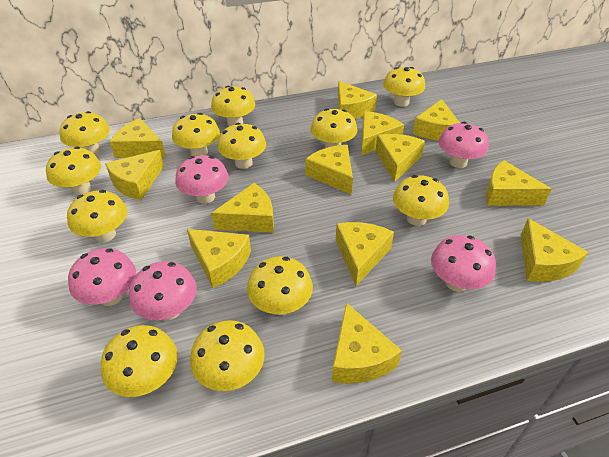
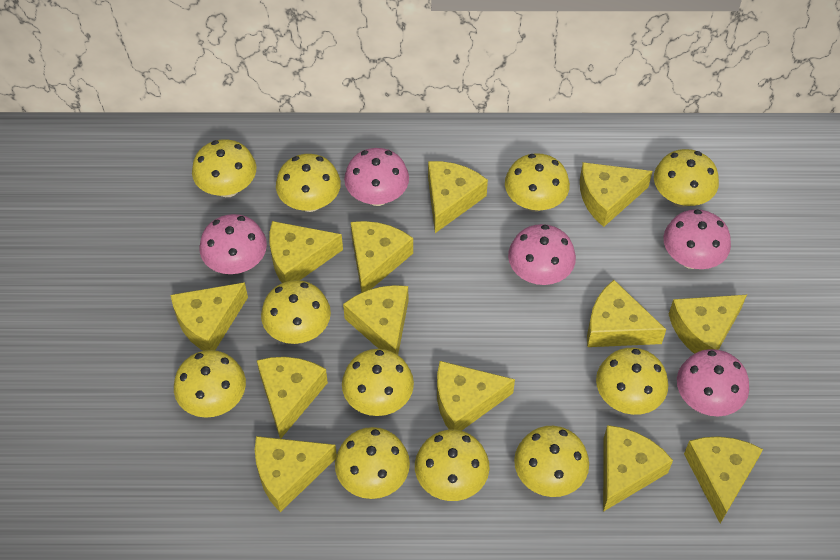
yellow mushroom: [46,146,101,195] [60,111,110,155] [67,190,127,242] [100,325,178,397] [172,113,220,156] [190,320,265,391] [211,86,255,126] [217,123,266,169] [247,257,313,315] [311,108,357,148] [383,67,425,107] [393,175,449,226] = 12 -> [174,350,246,418] [192,139,256,197] [261,280,331,344] [276,154,341,212] [335,427,410,499] [342,349,414,416] [415,430,490,501] [505,153,570,212] [514,426,589,497] [596,348,668,415] [654,149,719,207] = 11

